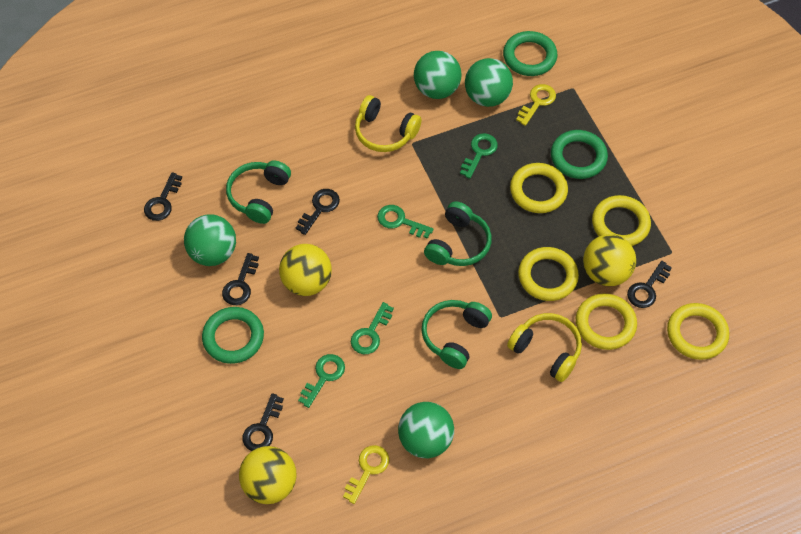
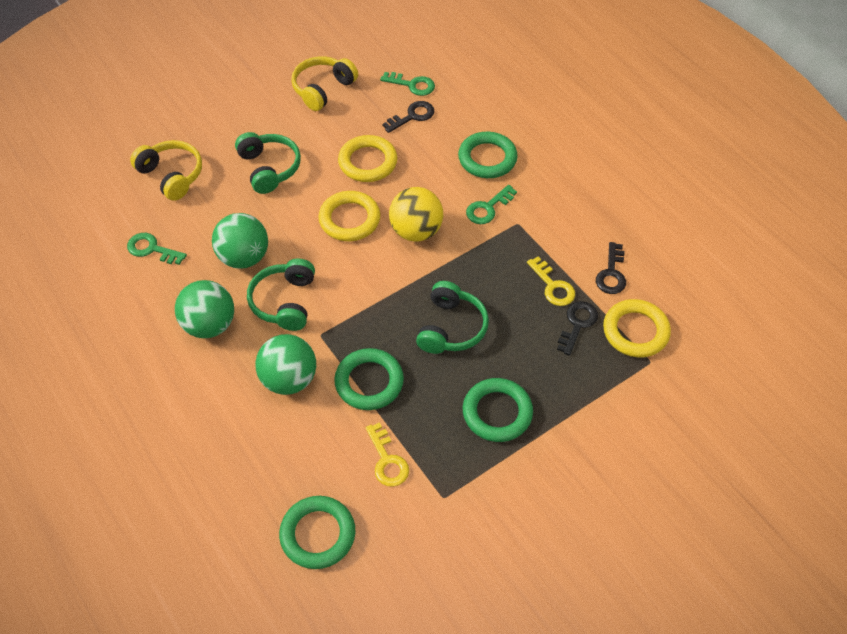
black key: [144,172,182,221] [222,253,259,305] [242,393,284,451] [296,189,340,235] [627,261,672,308] = 5 -> [382,101,434,133] [557,301,598,355] [596,242,626,294] = 3
green ball: [184,214,236,266] [398,402,454,458] [414,51,462,99] [465,58,513,107] = 4 -> [175,280,234,338] [212,213,268,269] [255,334,316,395] = 3
green key: [298,354,345,408] [351,302,394,354] [377,205,434,239] [460,133,498,179] = 4 -> [127,233,187,265] [380,72,435,96] [466,185,517,224] = 3
green ring: [202,307,264,364] [503,31,557,76] [551,130,608,179] = 3 -> [279,496,355,569] [334,348,404,410] [458,132,518,178] [463,378,533,442] = 4
yellow ball: [239,446,297,504] [279,244,332,296] [583,234,636,286] = 3 -> [389,187,443,242] = 1
yellow ring: [510,163,568,213] [518,247,579,301] [576,294,637,350] [592,195,651,246] [667,303,729,360] = 5 -> [318,191,381,241] [338,135,397,182] [603,299,671,357] = 3

